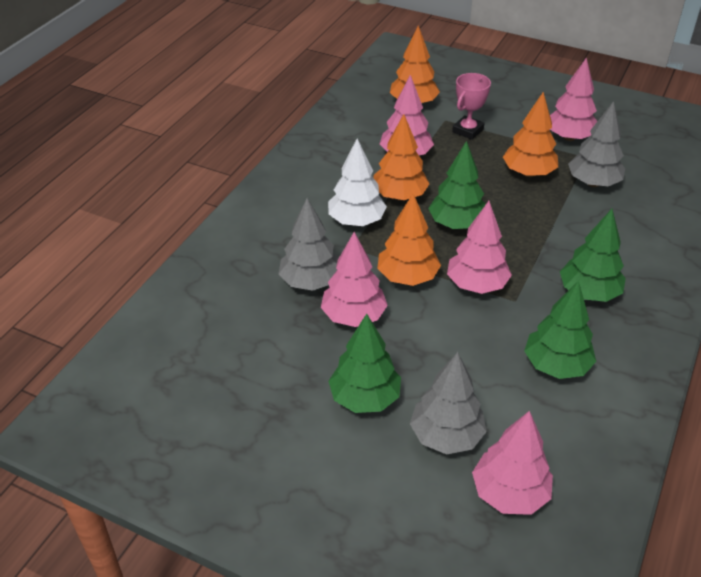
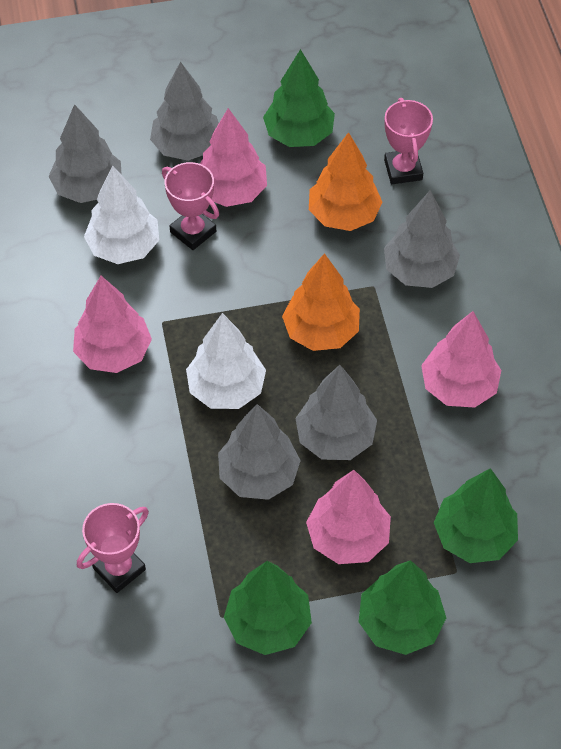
grey tree: [279,198,338,291] [410,352,487,455] [568,101,625,187] = 3 -> [49,104,122,203] [150,62,219,161] [218,404,301,500] [295,365,377,460] [384,190,460,288] = 5
orange tree: [373,114,430,200] [377,194,441,286] [390,25,440,103] [503,92,558,177] = 4 -> [282,253,360,351] [309,132,383,231] = 2
pink tree: [321,232,388,327] [380,75,434,155] [447,201,512,294] [472,411,553,515] [550,57,597,141] = 5 -> [73,276,152,373] [200,108,267,207] [306,470,391,564] [421,311,501,408] = 4
pink trophy: [452,73,491,140] = 1 -> [77,503,149,593] [162,162,219,250] [384,98,433,184] = 3
white tree: [328,138,387,226] = 1 -> [84,166,159,264] [186,313,266,409] = 2

